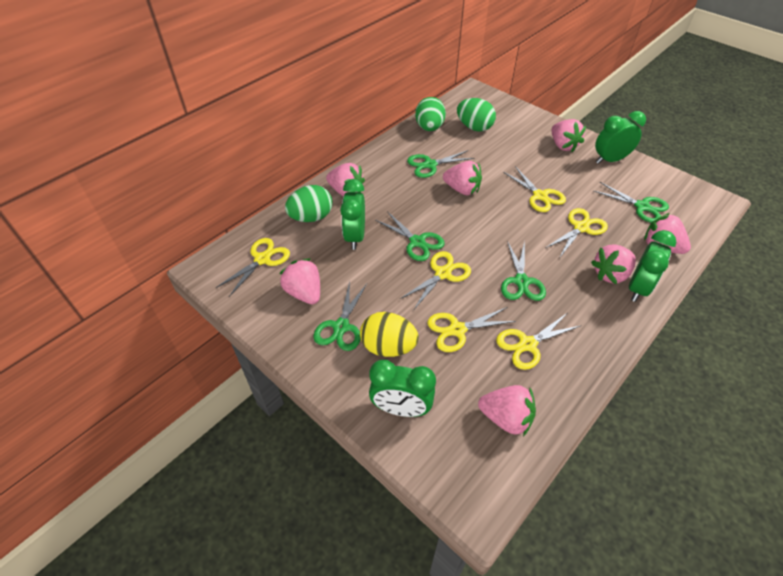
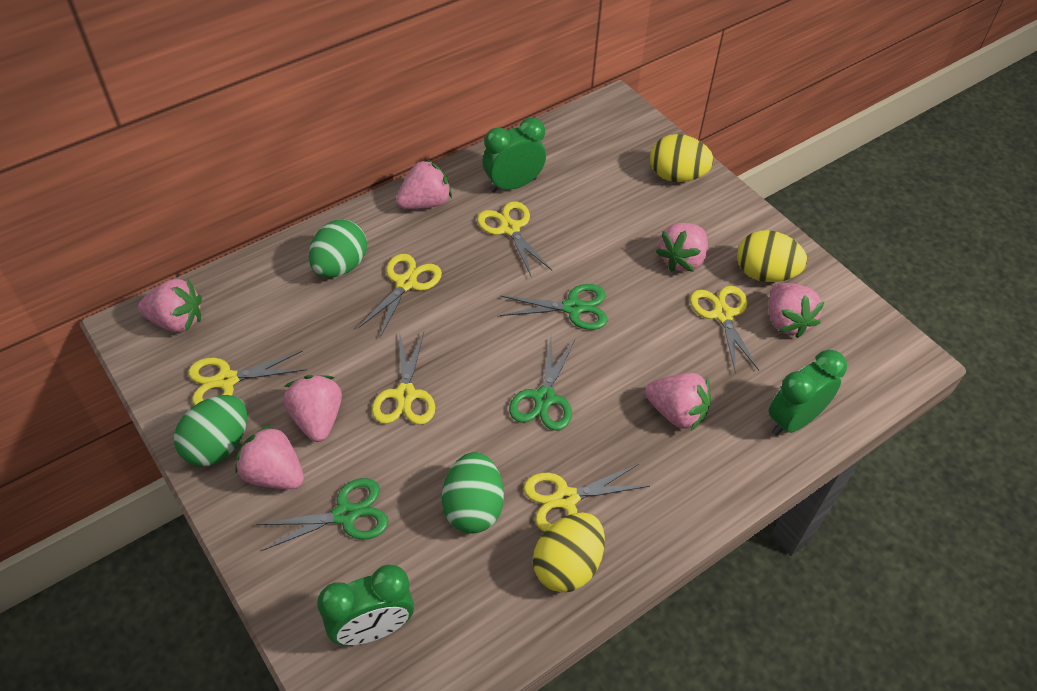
green clock: [340,179,365,250] [369,360,436,417] [595,111,646,164] [629,230,676,302] = 4 -> [317,565,414,645] [483,118,546,193] [769,350,847,436] = 3
green scissors: [314,281,367,351] [375,211,445,261] [407,150,475,178] [501,241,546,301] [594,182,669,223] = 5 -> [256,478,388,551] [500,284,607,330] [509,338,575,431] = 3
yellow egg: [360,312,419,357] = 1 -> [533,512,605,593] [650,134,714,182] [737,230,807,282] = 3

